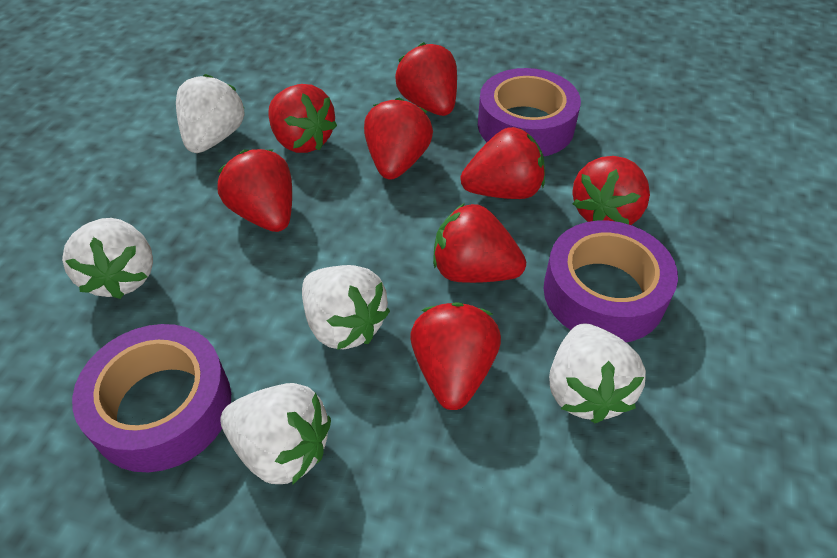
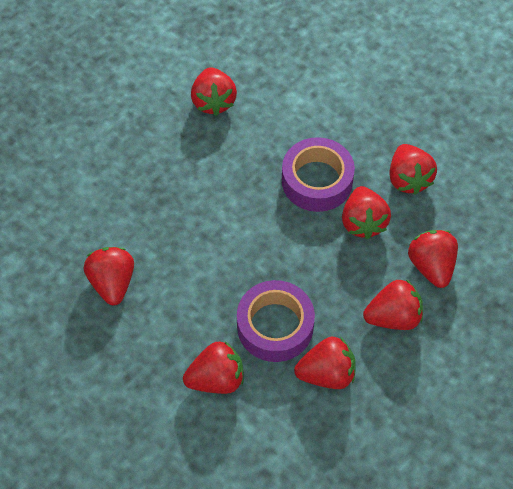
purple tape: [72,324,231,472] [478,68,581,157] [543,221,678,342] = 3 -> [237,280,315,362] [282,137,355,212] = 2
white strawberry: [62,218,153,299] [176,74,244,153] [220,383,331,485] [302,265,390,350] [549,323,646,423] = 5 -> none = 0

